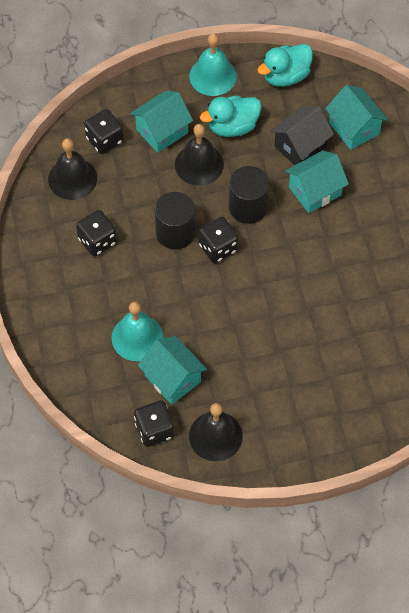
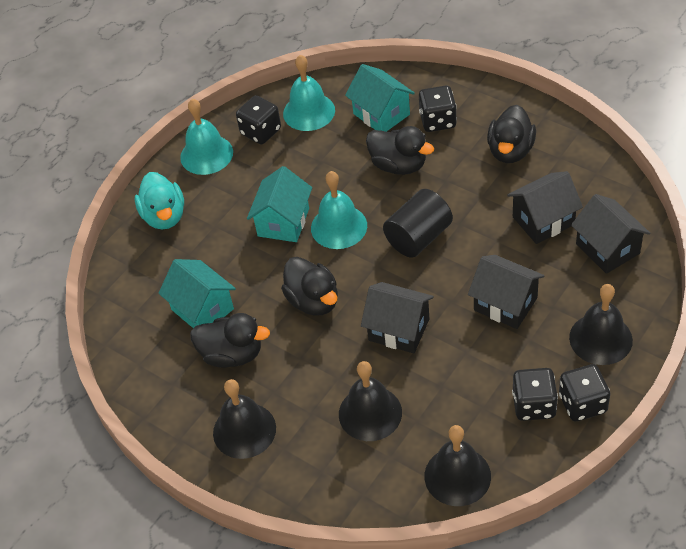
black bell: [48,138,97,200] [175,124,224,186] [189,403,243,461] = 3 -> [213,379,276,459] [339,361,402,441] [425,425,491,506] [569,284,633,365] = 4
black cylinder: [155,192,196,250] [228,166,270,224] = 2 -> [383,189,453,258] = 1
black duck: none = 0 -> [190,313,270,368] [281,257,338,316] [366,126,434,175] [487,105,536,163] = 4
black house: [270,106,334,165] = 1 -> [361,282,434,354] [468,255,545,329] [507,171,583,244] [571,194,650,274] = 4
turquoise bell: [112,302,164,361] [189,33,237,96] = 2 -> [180,99,233,175] [283,55,335,131] [311,171,367,249] = 3
turquoise duck: [200,96,262,137] [258,44,313,87] = 2 -> [135,172,184,230] = 1
turquoise house: [130,91,193,153] [138,336,207,405] [285,150,349,213] [325,85,388,150] = 4 -> [158,259,236,328] [247,166,312,242] [345,64,415,132] = 3

